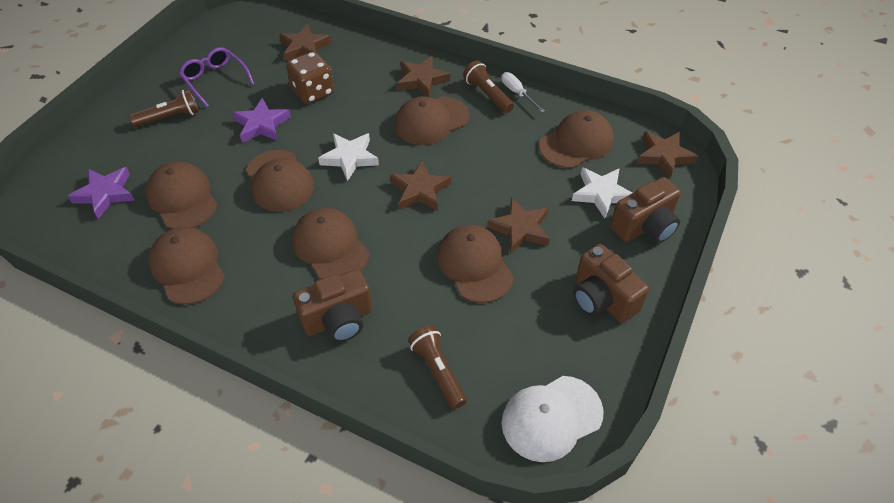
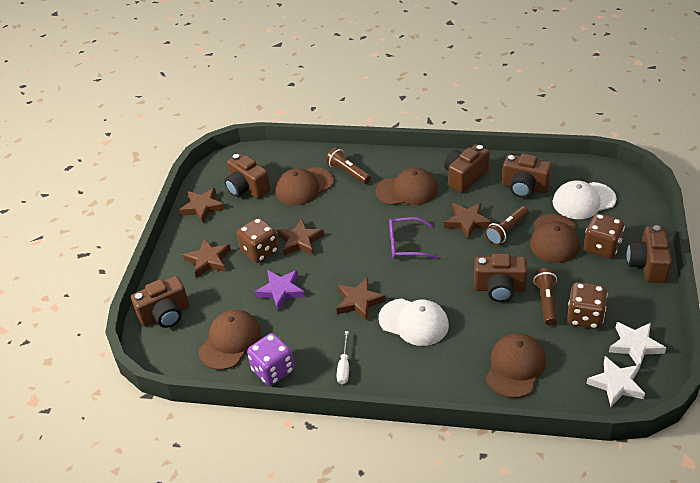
brown camera: [293,269,372,342] [573,244,649,323] [610,177,681,243] = 3 -> [131,276,189,328] [224,153,270,199] [444,144,490,193] [474,254,528,302] [502,154,552,198] [627,225,672,283] = 6
brown cap: [146,161,217,229] [148,227,225,305] [246,150,314,212] [292,208,369,279] [395,96,470,145] [437,225,514,303] [539,110,614,168] = 7 -> [199,310,261,370] [275,167,334,205] [376,168,438,205] [486,333,546,398] [530,214,580,263] = 5
brown dice: [286,51,334,104] = 1 -> [237,218,279,263] [567,282,607,329] [584,213,625,259] = 3
purple dice: none = 0 -> [247,333,294,386] = 1
purple star: [68,167,135,219] [232,98,291,143] = 2 -> [255,270,305,311] = 1
white cap: [501,376,604,462] = 1 -> [379,298,449,346] [553,180,616,219] = 2

